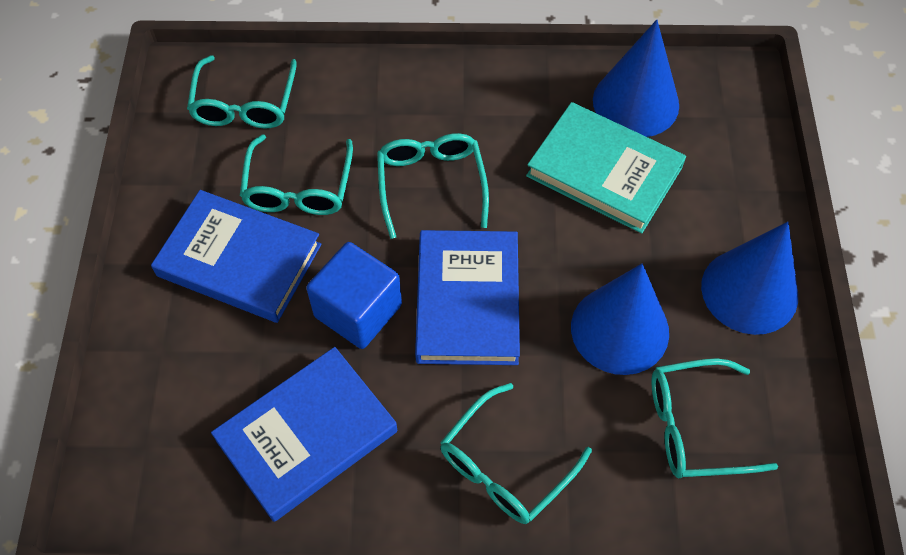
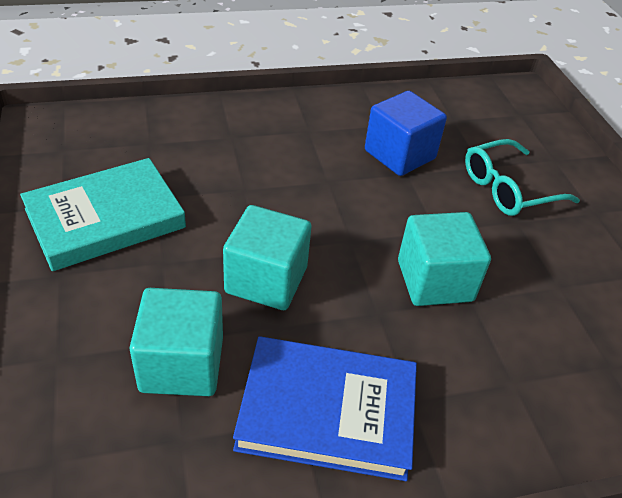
blue book: [151,190,321,323] [211,347,397,522] [415,230,520,365] = 3 -> [233,337,417,481] = 1
blue cone: [571,264,669,375] [593,20,679,137] [701,222,798,335] = 3 -> none = 0
turquoise cube: none = 0 -> [129,288,223,396] [223,205,311,310] [398,212,491,306] = 3
turquoise glasses: [187,55,297,129] [240,134,353,215] [377,133,489,239] [440,383,592,524] [651,358,778,478] = 5 -> [465,139,580,216] = 1

